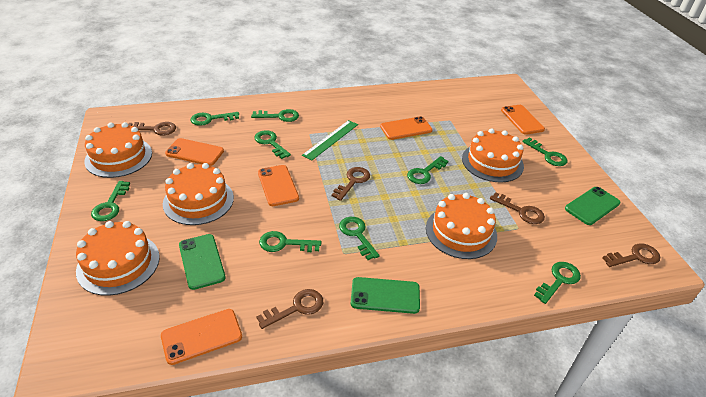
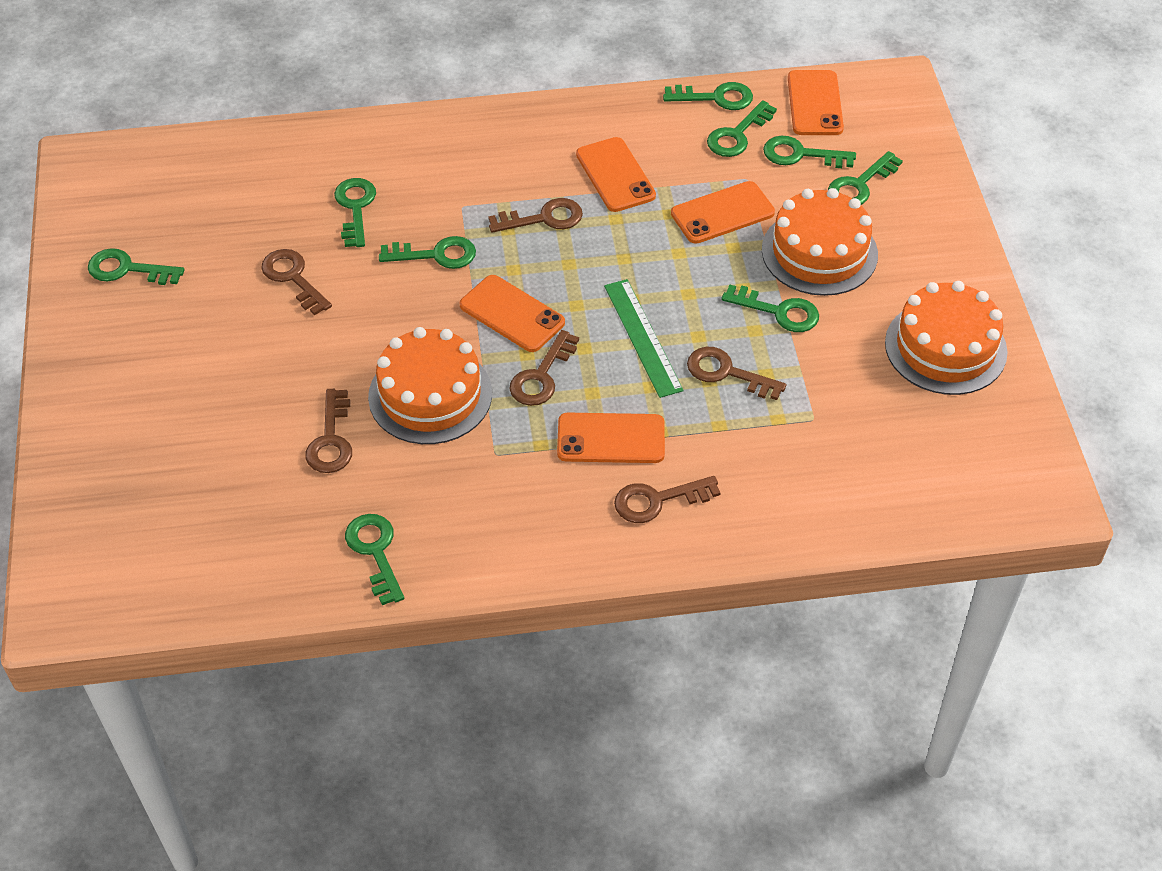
brown key: [128,122,176,135] [257,289,323,329] [332,167,370,201] [490,192,545,224] [602,243,660,267] = 5 -> [261,249,332,315] [305,389,352,473] [488,198,583,233] [509,330,579,406] [614,476,720,523] [687,347,786,400] = 6
green phone: [179,234,226,290] [351,277,420,314] [565,187,621,225] = 3 -> none = 0
orange cake: [76,221,160,296] [84,122,152,178] [163,163,234,225] [426,193,497,259] [462,128,524,182] = 5 -> [368,327,492,444] [762,188,878,296] [885,281,1007,395] = 3

